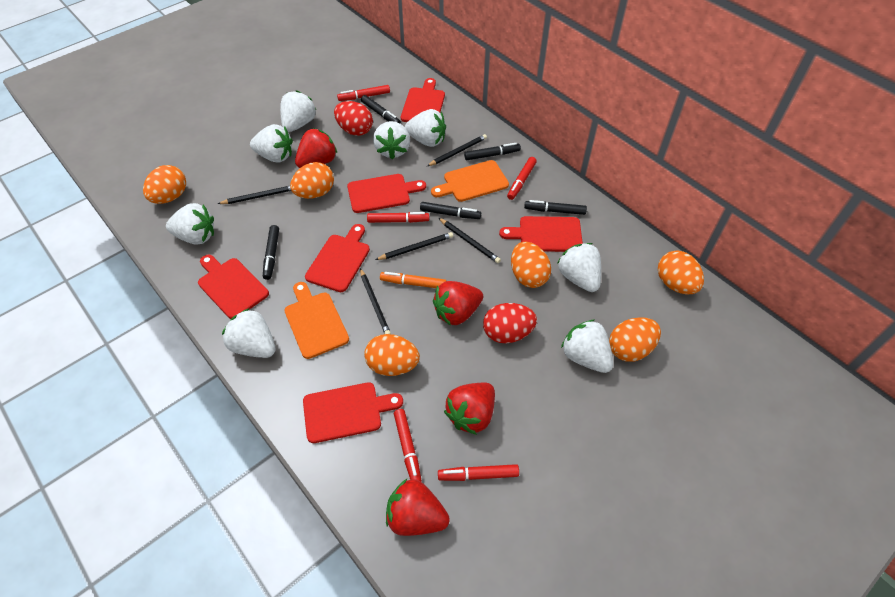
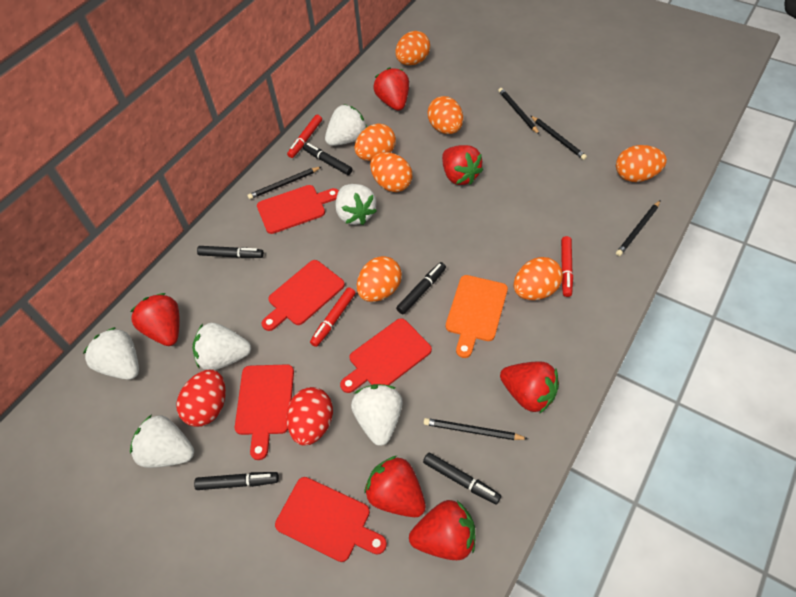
orange cutting board: [284,282,349,359] [431,160,509,202] = 2 -> [446,275,508,358] = 1
orange egg: [143,165,186,204] [290,162,334,199] [364,334,420,376] [511,242,551,288] [609,317,661,362] [658,251,704,294] = 6 -> [354,123,396,161] [357,256,402,302] [370,152,412,192] [395,31,430,65] [427,96,463,134] [514,257,563,300] [616,145,667,182] = 7
orange marker: [380,272,446,288] = 1 -> none = 0
red cutting board: [198,255,269,319] [303,382,403,443] [305,224,370,292] [347,174,426,213] [401,78,445,122] [499,216,583,252] = 6 -> [235,364,294,460] [257,185,339,234] [262,260,345,331] [275,477,387,562] [340,318,432,393] = 5
red marker: [337,85,390,101] [367,212,429,223] [394,409,422,482] [438,464,519,481] [507,157,537,200] = 5 -> [287,115,322,158] [310,287,356,347] [561,236,573,297] = 3
red strawberry: [295,128,337,168] [386,479,450,536] [433,281,483,326] [444,382,495,435] = 4 -> [130,293,180,346] [364,456,426,517] [373,67,409,111] [409,500,476,560] [442,145,483,185] [500,361,559,414] = 6
white strawberry: [166,203,214,245] [222,308,275,358] [250,124,293,162] [280,90,316,132] [373,121,410,160] [405,109,446,147] [558,243,601,292] [561,320,613,373] = 8 -> [83,327,139,380] [130,415,194,468] [192,323,251,370] [325,104,367,146] [335,184,377,225] [351,384,403,446] = 6

